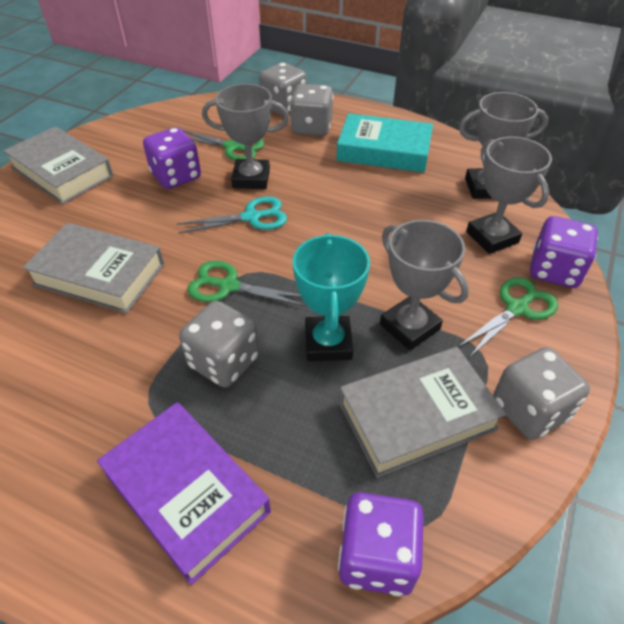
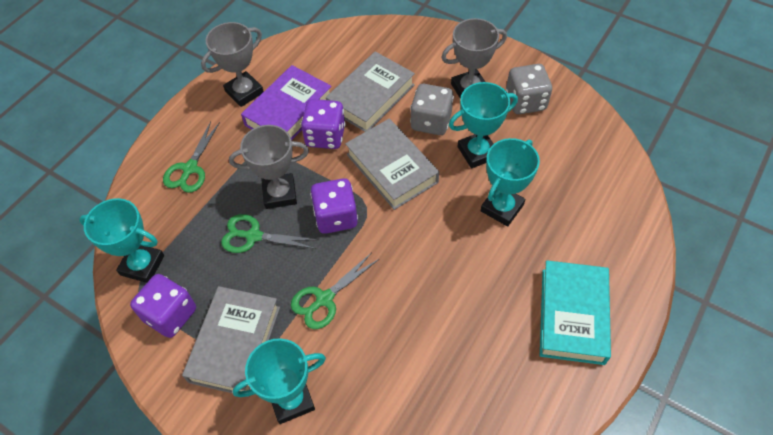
grey dice: [179,301,259,388] [259,62,307,116] [290,84,333,136] [493,347,590,440] = 4 -> [410,84,454,135] [506,64,552,114] = 2
grey trophy: [202,84,289,189] [380,220,469,350] [459,92,548,199] [466,137,552,254] = 4 -> [201,22,264,107] [229,125,309,209] [441,18,507,99] = 3
turquoise scissors: [177,196,287,234] = 1 -> none = 0
turquoise trophy: [292,233,370,361] = 1 -> [79,198,164,283] [233,338,326,424] [449,82,518,168] [481,138,540,227] = 4

